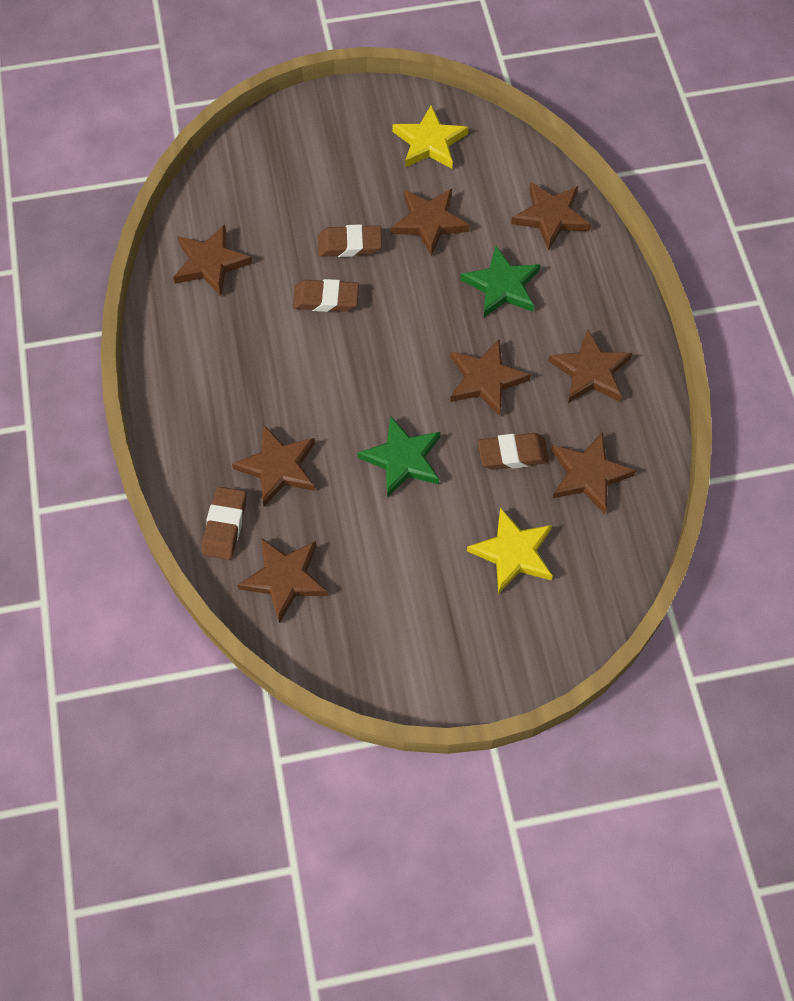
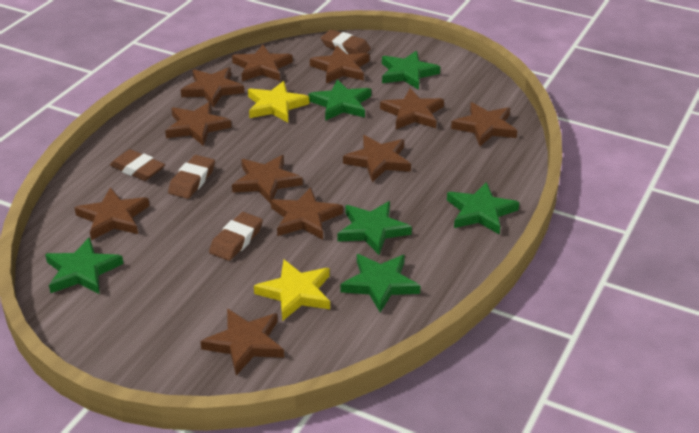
brown star: [173,224,253,296] [232,425,315,507] [237,538,328,623] [391,189,470,256] [450,339,531,416] [511,182,591,251] [548,329,632,403] [551,432,636,514] = 8 -> [74,187,149,240] [165,102,231,146] [181,67,244,107] [200,309,284,376] [232,45,293,81] [232,155,303,204] [271,187,343,239] [310,46,369,83] [343,135,411,182] [380,88,444,129] [451,102,517,146] = 11
green star: [358,416,440,498] [461,246,541,317] = 2 -> [45,237,123,294] [308,79,371,121] [338,201,412,255] [341,254,420,313] [382,51,440,90] [447,182,519,235] = 6

